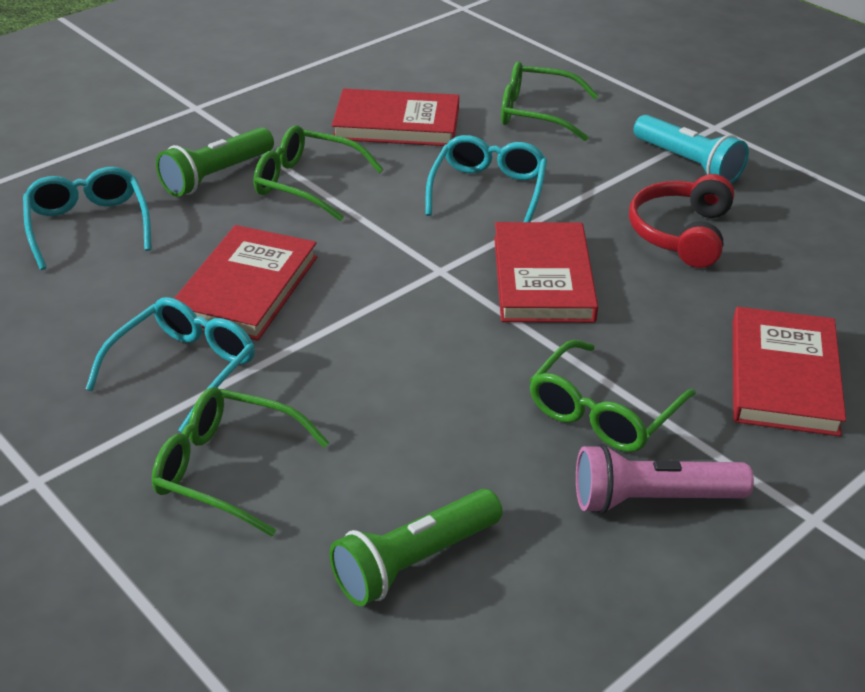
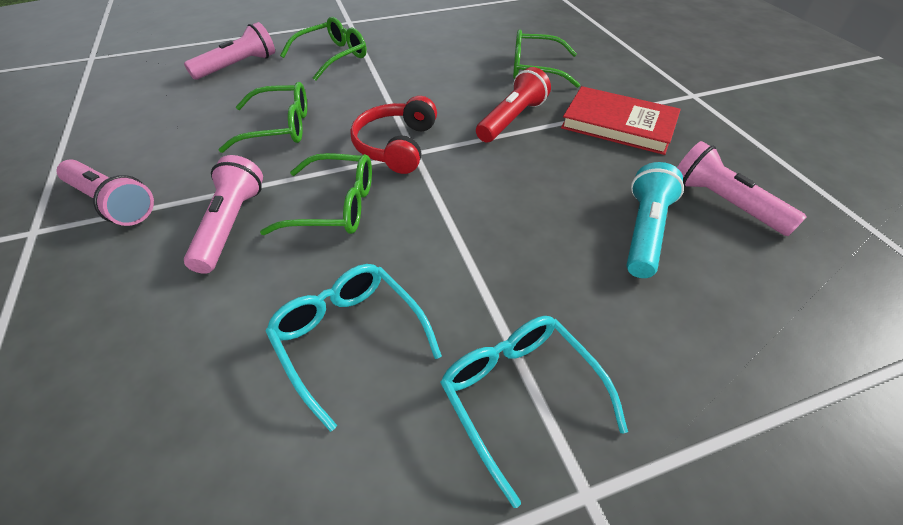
green flashlight: [156,127,274,197] [330,489,503,606] = 2 -> none = 0
pink flashlight: [576,444,754,514] = 1 -> [57,160,154,226] [184,22,275,80] [184,155,263,274] [677,141,806,236] = 4
red book: [174,225,317,341] [332,89,459,146] [494,222,598,323] [733,307,846,436] = 4 -> [561,86,681,155] = 1
red flashlight: none = 0 -> [476,67,551,142] = 1
turquoise glasses: [23,167,151,270] [86,297,255,432] [425,135,547,222] = 3 -> [265,264,442,432] [440,316,628,508] = 2

